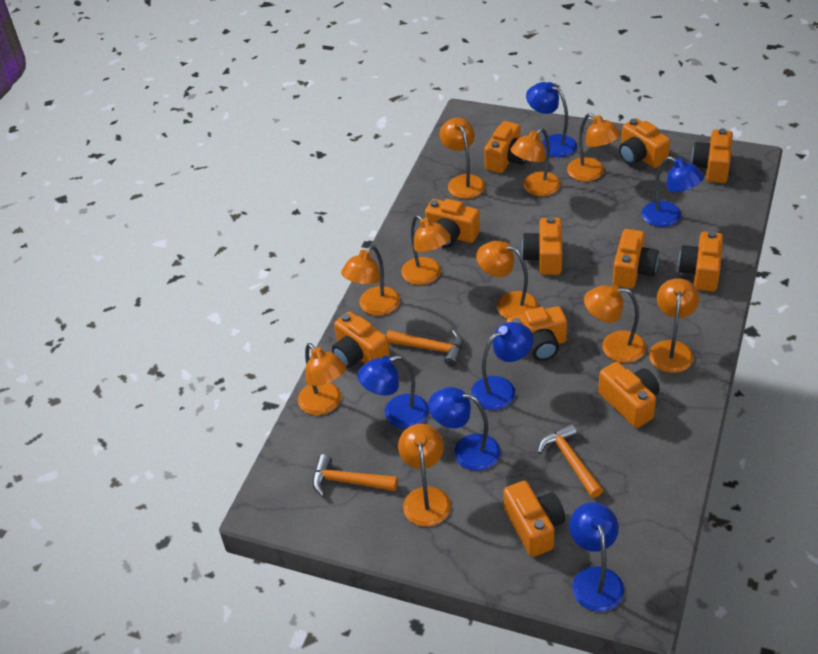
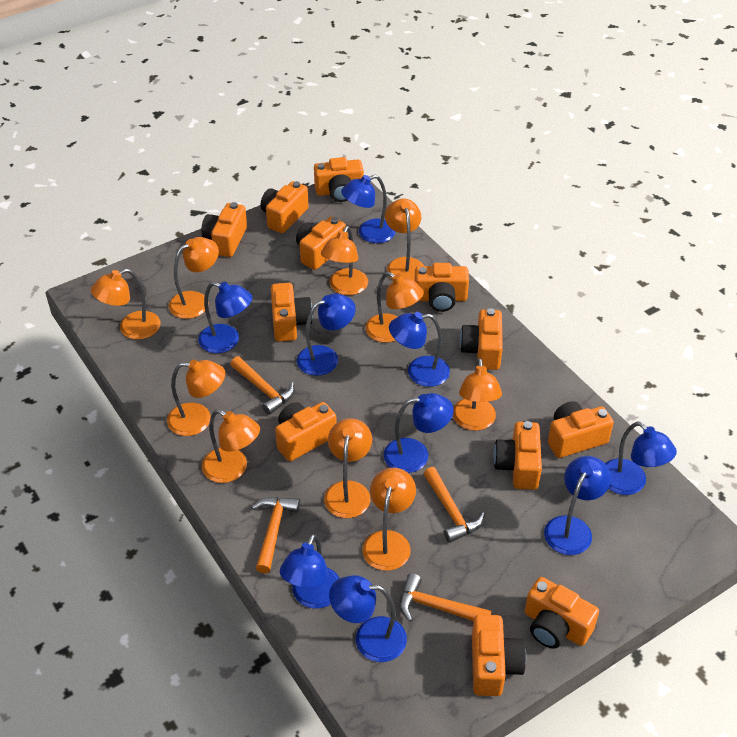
blue lamp: [357,355,429,429] [428,387,500,471] [471,322,533,410] [526,82,577,157] [569,502,624,612] [642,156,704,227] = 6 -> [198,282,252,353] [280,534,339,609] [297,293,356,376] [329,575,407,662] [341,175,396,243] [384,393,454,473] [389,312,450,387] [544,456,611,555] [605,421,677,495] = 9
orange camera: [332,311,390,368] [425,199,480,248] [484,121,526,173] [503,481,565,557] [506,306,567,361] [522,216,562,275] [598,362,660,428] [612,229,659,288] [619,118,670,168] [678,231,723,292] [692,128,733,183] = 11 -> [201,202,247,257] [261,181,309,233] [271,283,313,342] [275,402,337,461] [296,217,346,270] [314,157,364,202] [414,263,469,312] [460,308,503,370] [472,614,526,696] [494,421,542,490] [525,577,599,649] [548,401,614,458] = 12
orange hammer: [312,454,398,497] [386,330,463,367] [538,423,603,498] = 3 -> [230,356,295,415] [251,497,300,573] [400,573,492,622] [424,467,485,543] = 4

